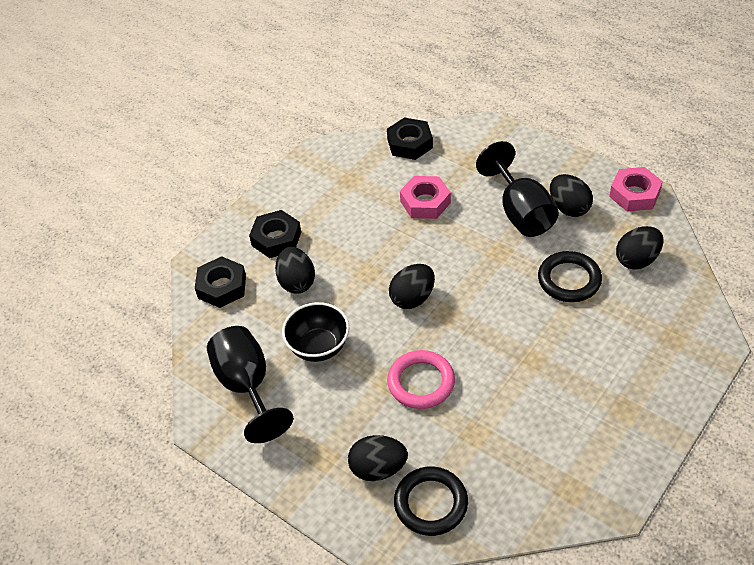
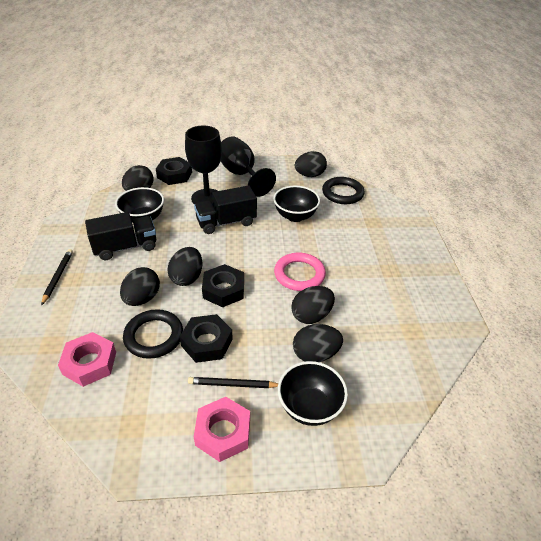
black bowl: [282,302,349,362] = 1 -> [115,187,164,223] [273,185,320,222] [278,361,348,426] = 3
black egg: [275,247,315,294] [348,435,408,481] [389,264,435,309] [550,174,593,217] [616,226,663,269] = 5 -> [120,267,160,306] [122,165,154,191] [167,247,202,286] [291,286,335,324] [293,324,343,362] [295,151,327,177] = 6
black pencil: none = 0 -> [41,249,73,306] [188,377,278,388] = 2
black truck: none = 0 -> [85,212,156,260] [194,186,257,234] = 2

